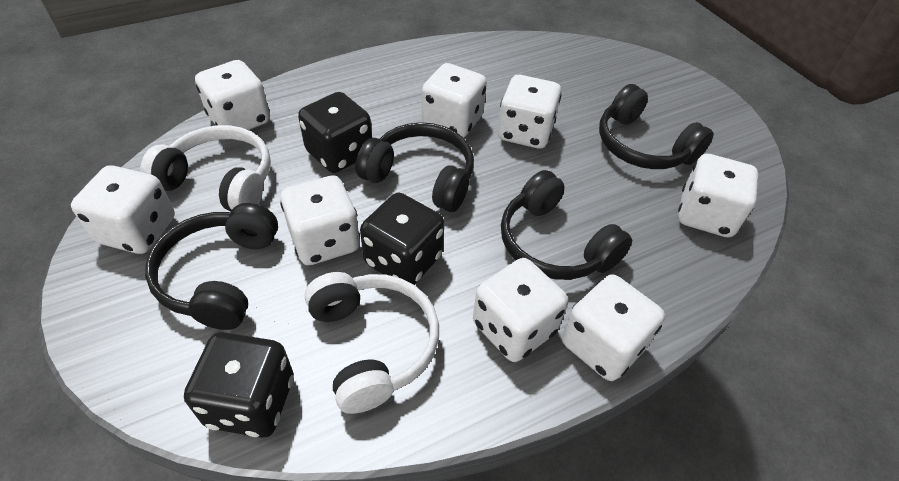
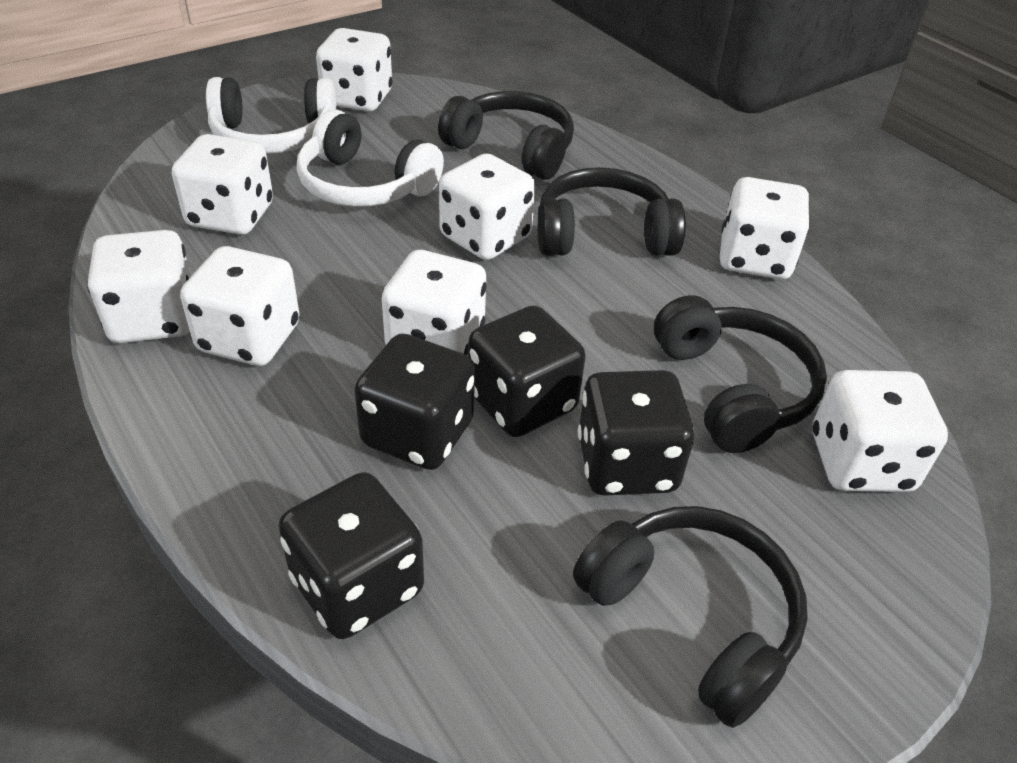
black dice: [184,332,293,438] [298,92,372,173] [360,193,444,285] = 3 -> [278,472,424,639] [354,334,475,470] [468,305,586,437] [578,370,695,496] = 4

